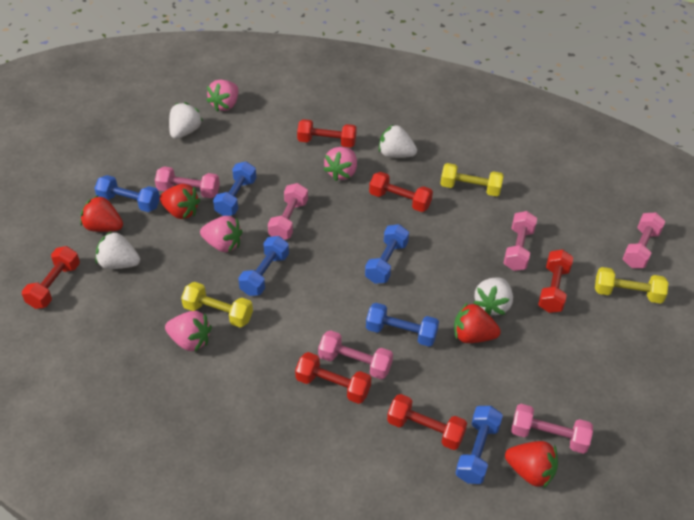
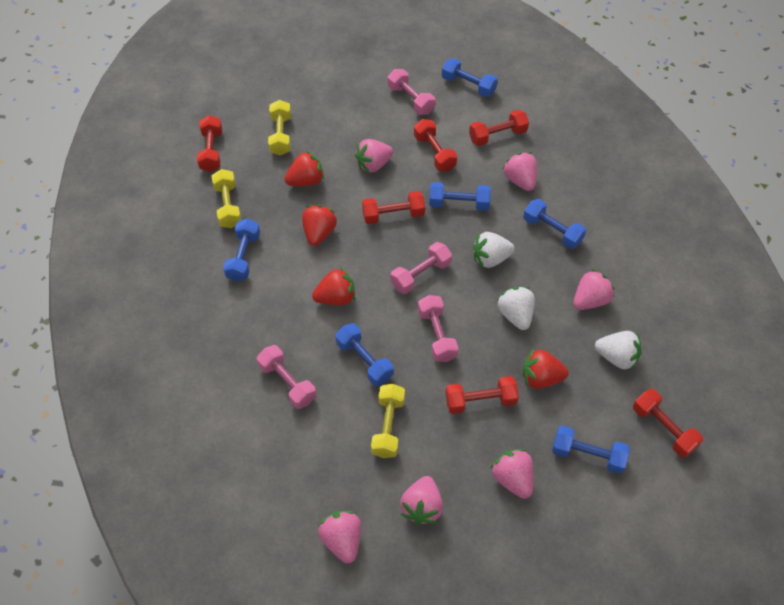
pink dumbbell: [155,167,220,198] [268,183,308,240] [318,330,393,379] [503,211,537,271] [511,404,593,454] [623,213,666,268] = 6 -> [257,345,316,409] [388,69,435,115] [391,242,452,294] [418,295,458,362] = 4
pink strawberry: [165,311,212,352] [200,216,243,252] [206,80,238,112] [323,147,357,181] = 4 -> [318,511,361,563] [355,139,393,173] [400,476,443,525] [491,449,534,499] [503,152,537,191] [573,269,615,310] = 6
white strawberry: [95,231,140,269] [169,102,203,139] [379,124,417,158] [474,277,513,315] = 4 -> [473,232,515,268] [497,287,535,330] [595,331,641,371] = 3

